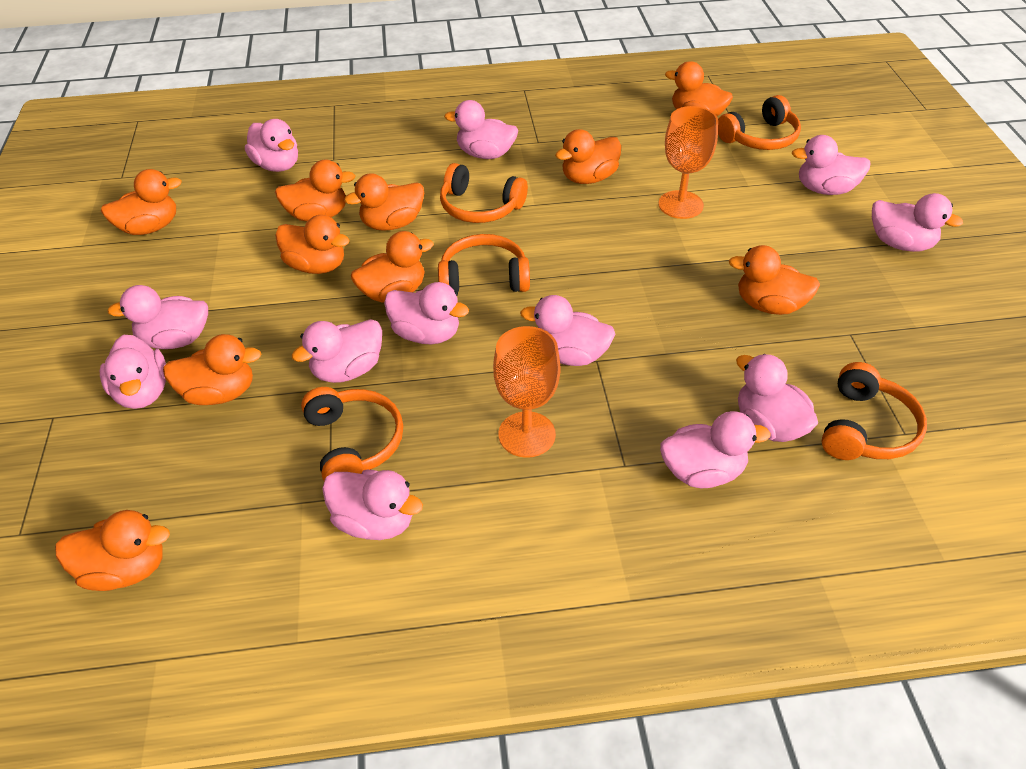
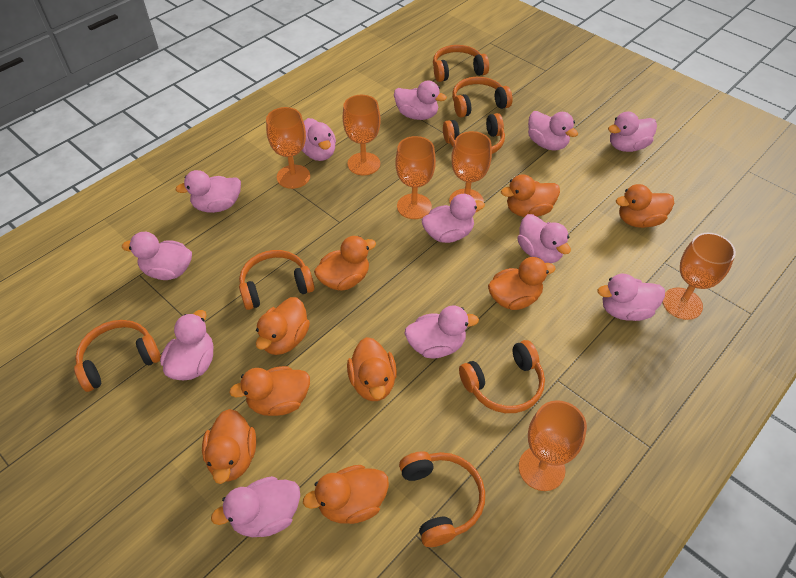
orange duck: [55,510,170,591] [101,169,182,235] [163,334,261,405] [275,160,356,221] [275,215,350,274] [344,173,424,231] [351,231,434,303] [555,129,621,184] [665,61,733,116] [729,245,820,315] = 10 -> [202,409,256,484] [229,366,310,416] [256,297,310,355] [303,465,389,524] [314,236,376,291] [347,337,397,401] [488,257,555,310] [501,174,560,217] [616,184,674,228] = 9
orange goblet: [493,326,561,458] [658,106,718,219] = 2 -> [266,107,310,189] [342,95,381,175] [395,136,436,219] [449,131,492,213] [519,400,587,491] [663,233,736,320] = 6
orange headphones: [301,387,403,481] [438,234,530,292] [440,163,528,223] [718,95,801,150] [821,362,927,460] = 5 -> [74,320,161,392] [239,250,314,310] [399,451,485,547] [433,45,489,82] [443,113,505,154] [452,77,513,117] [459,340,545,413] = 7

